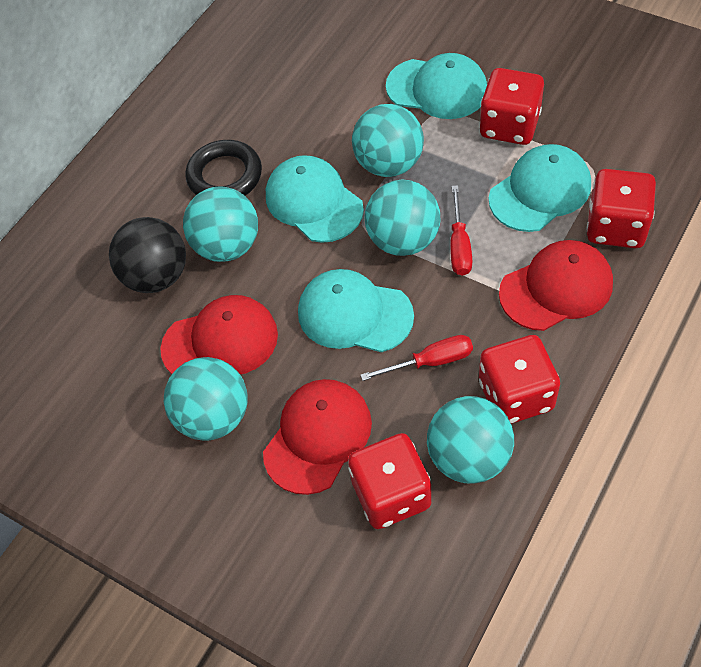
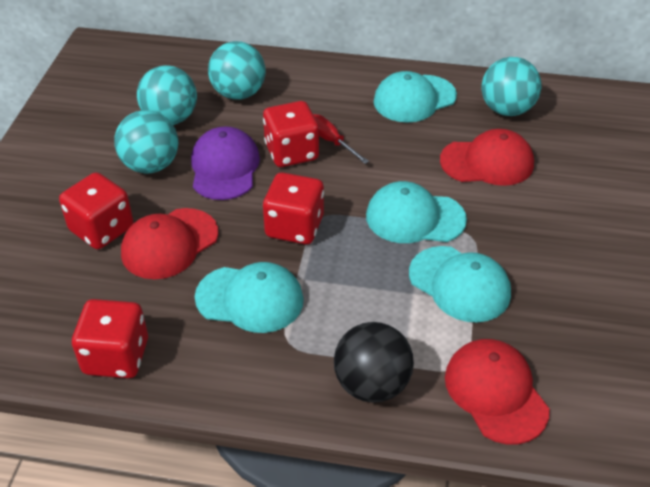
black ring: [185,140,262,196] = 1 -> none = 0
purple cap: none = 0 -> [191,126,260,200] = 1
red screwdriver: [360,335,473,381] [450,185,472,276] = 2 -> [313,114,369,164] = 1
turquoise ball: [164,357,248,441] [183,187,258,262] [352,104,424,177] [364,180,440,256] [427,396,514,484] = 5 -> [114,110,178,174] [137,65,197,125] [208,41,265,100] [481,57,542,116] = 4

